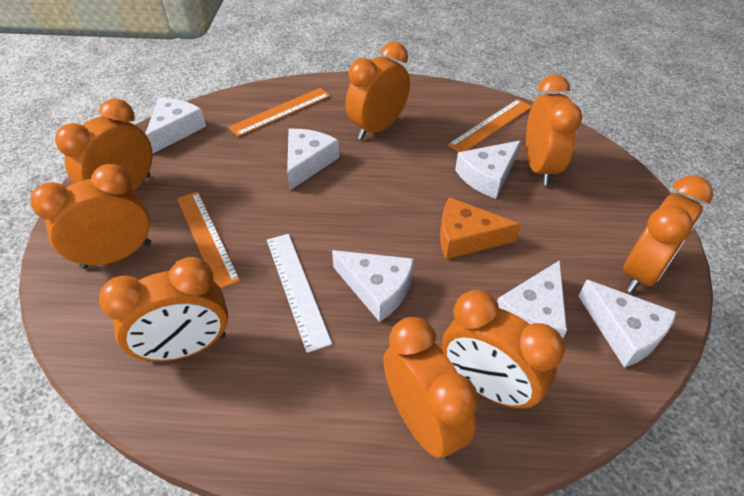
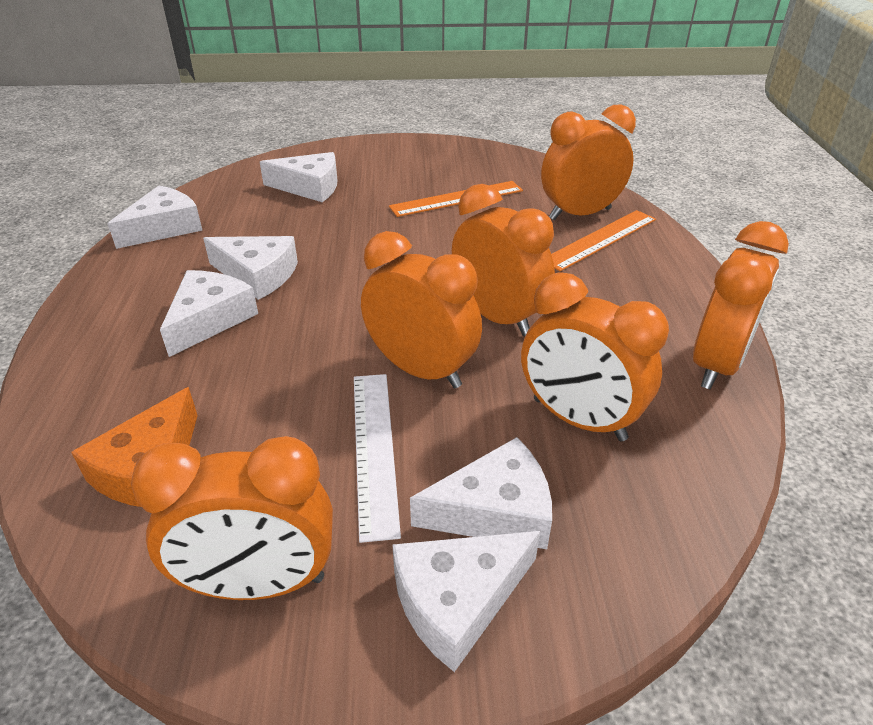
orange clock: [31,164,151,269] [55,99,153,190] [99,257,228,362] [345,42,410,140] [383,317,479,460] [442,290,565,409] [526,74,582,186] [623,175,713,293] = 8 -> [131,436,333,600] [361,231,482,388] [452,184,555,336] [521,272,669,441] [541,104,636,220] [693,221,789,390] = 6
orange ruler: [177,191,240,289] [229,88,330,137] [447,99,532,152] = 3 -> [389,181,523,217] [551,210,656,271] = 2

